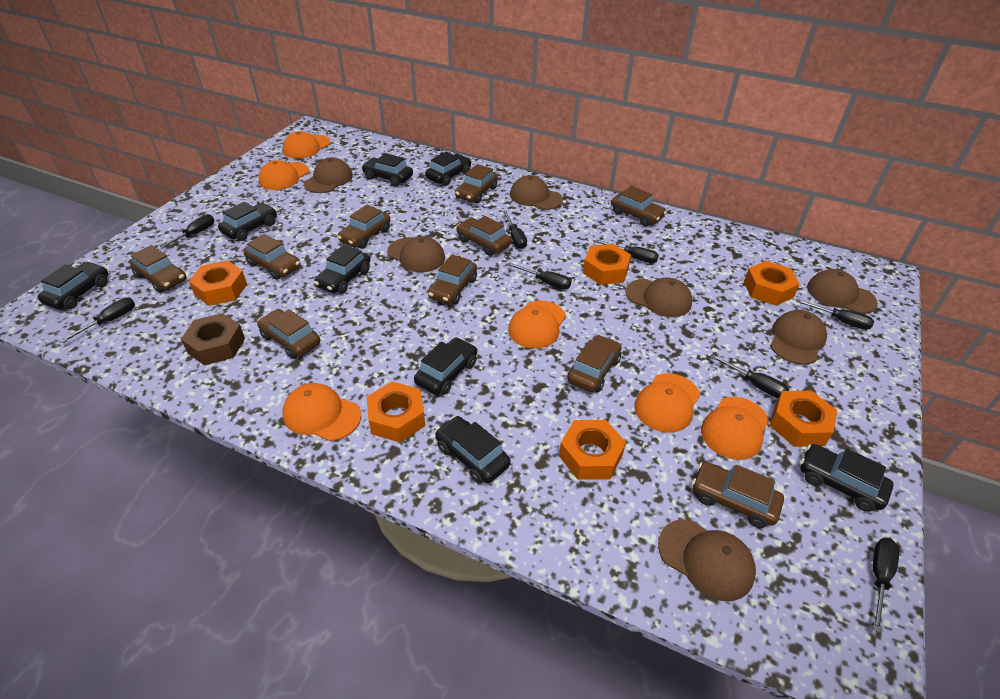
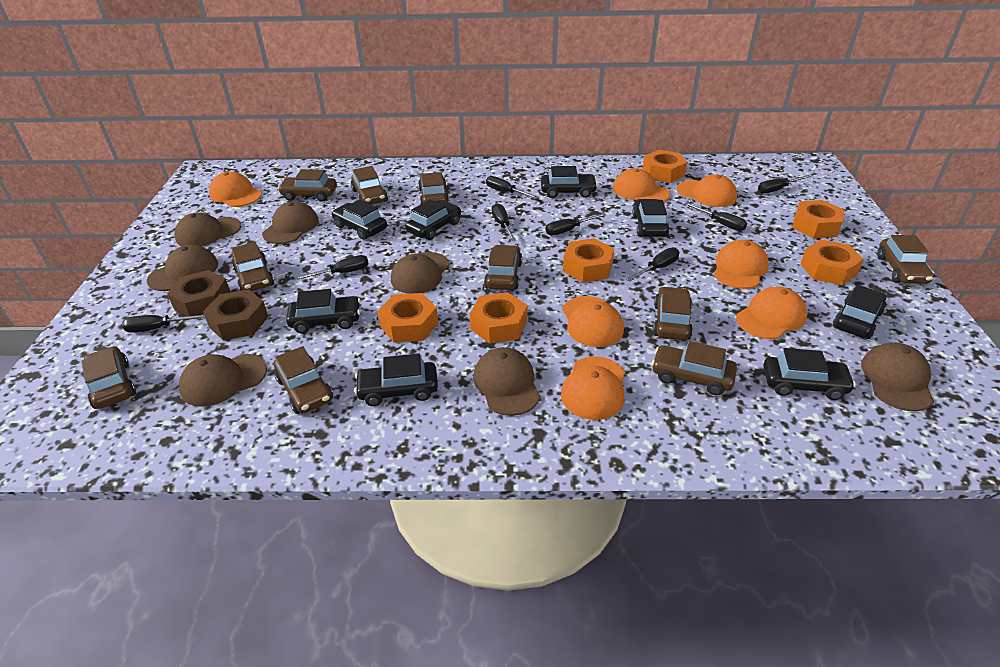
brown nut: [181,313,245,366] = 1 -> [167,270,230,316] [203,289,268,340] = 2
orange cap: [258,160,309,190] [283,131,330,159] [283,383,361,441] [508,301,566,349] [634,373,700,433] [701,397,769,460] = 6 -> [209,172,262,207] [561,356,625,420] [562,296,624,347] [613,168,670,202] [677,175,737,207] [714,240,769,289] [736,287,807,339] = 7

